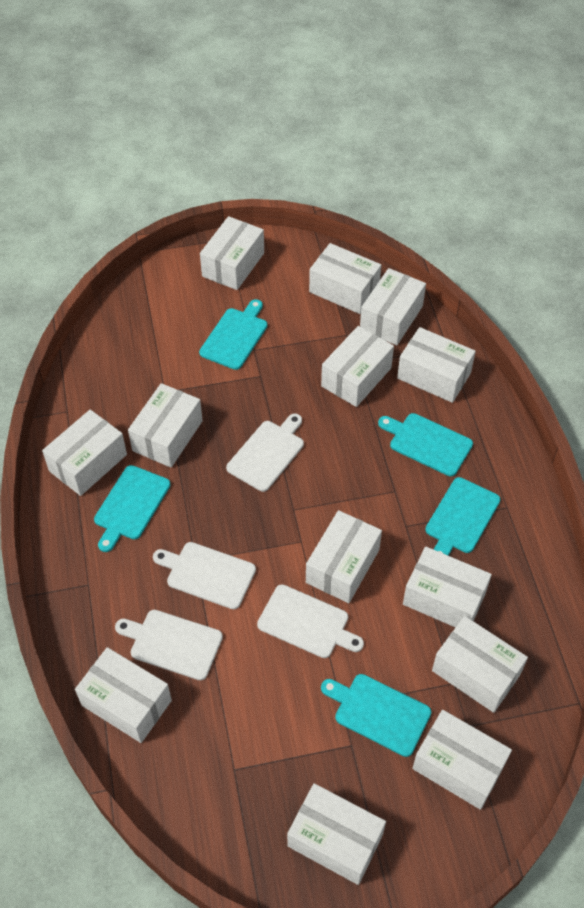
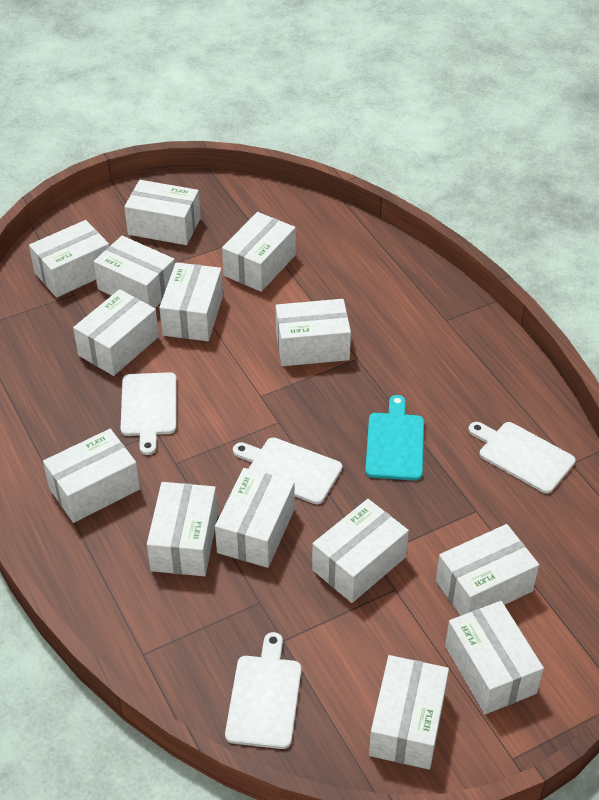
turquoise cutting board: [94,465,171,552] [199,299,268,370] [321,674,431,757] [378,413,473,476] [425,477,501,556] = 5 -> [365,395,424,481] = 1
white box: [42,410,127,496] [75,647,172,743] [128,383,203,468] [200,216,264,290] [287,783,386,885] [306,510,382,603] [309,243,381,314] [321,326,394,407] [360,268,426,345] [397,327,476,403] [403,546,492,628] [412,710,512,810] [432,616,528,713] = 13 -> [29,220,109,298] [43,429,140,523] [73,289,159,376] [93,236,175,308] [124,180,201,245] [147,482,218,576] [159,262,223,341] [215,468,295,568] [222,212,296,292] [276,299,351,366] [312,499,409,603] [369,655,449,770] [436,524,539,616] [445,601,544,714] = 14

